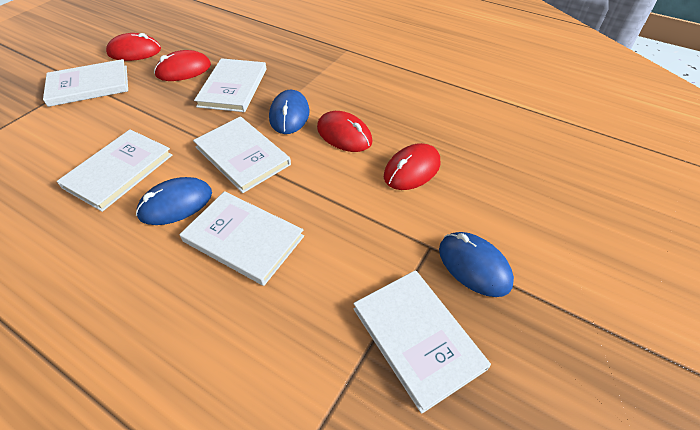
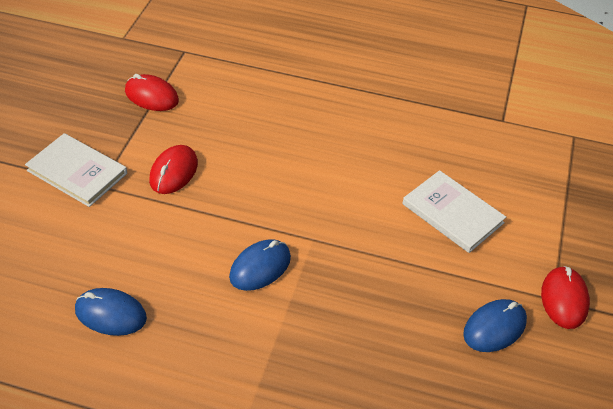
red mouse: [106,33,161,61] [154,50,211,81] [317,111,373,152] [384,143,440,190] = 4 -> [125,74,179,111] [149,145,198,194] [541,266,590,329] = 3
white book: [43,59,128,107] [57,129,172,212] [180,191,304,286] [193,117,291,193] [194,58,267,112] [353,270,491,414] = 6 -> [25,133,127,207] [402,170,506,253] = 2

